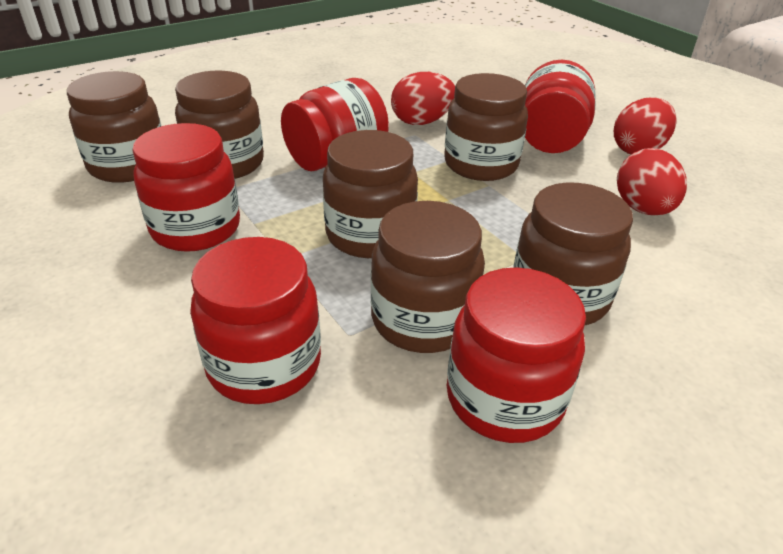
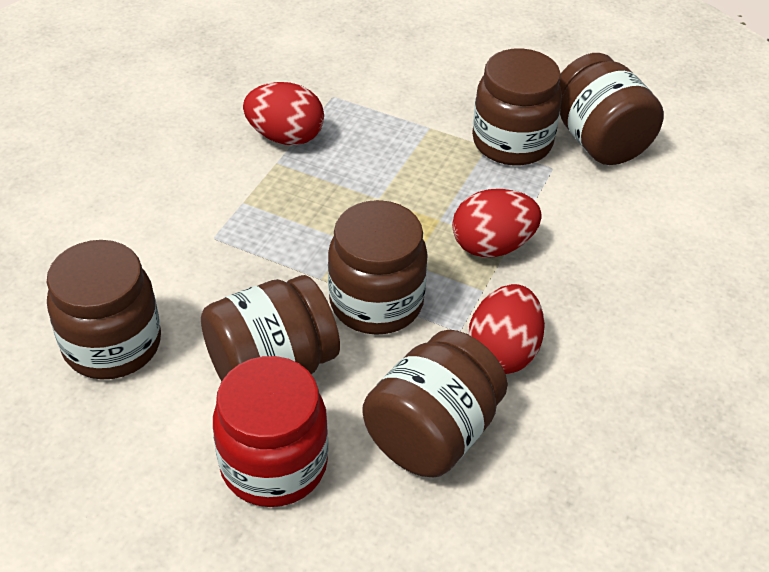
red jar: [132,123,240,252] [190,237,321,404] [281,78,389,171] [447,267,586,443] [525,60,596,153] = 5 -> [213,356,328,507] = 1

